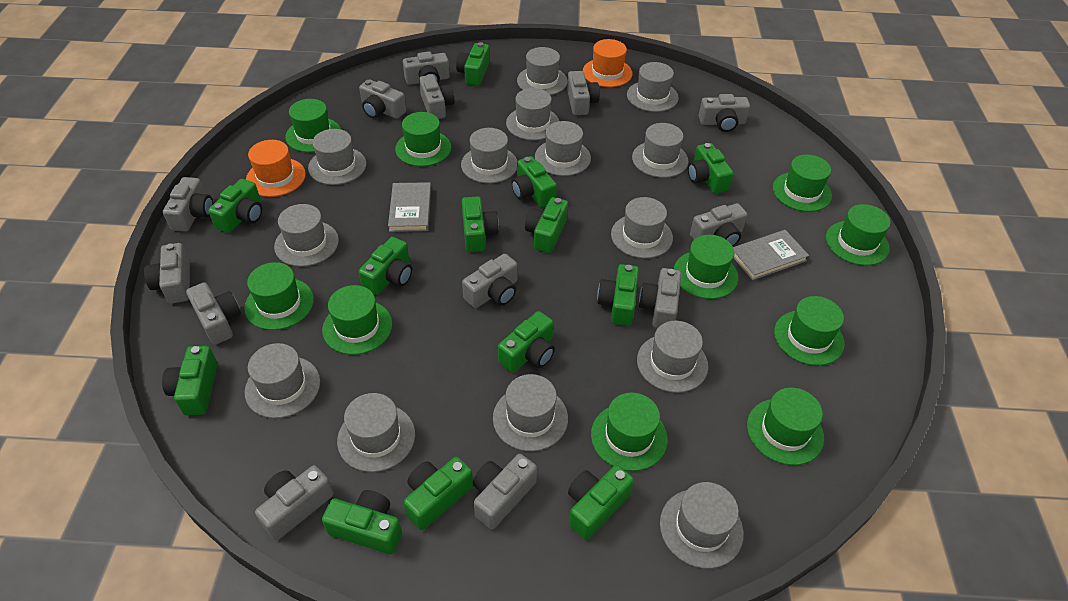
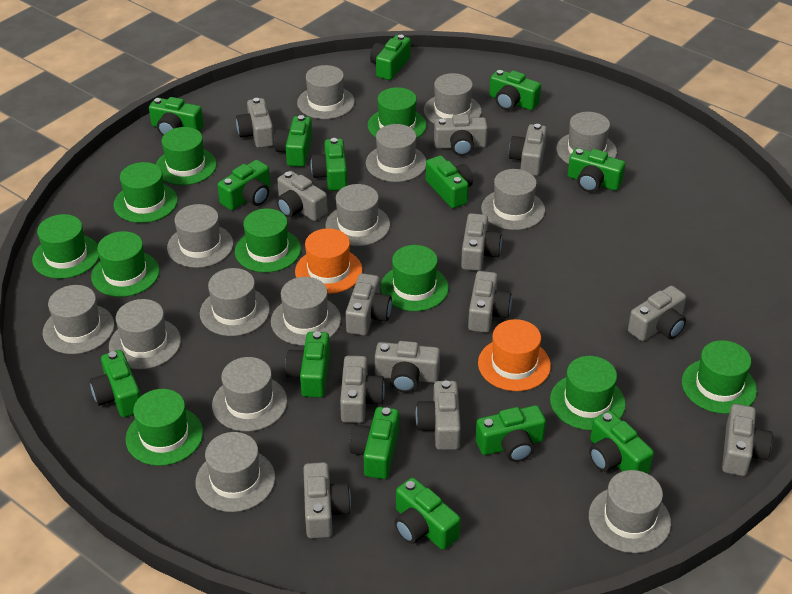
green camera: [162,346,218,415] [208,179,262,233] [322,490,402,554] [358,237,412,295] [403,457,473,530] [456,42,490,86] [462,196,499,252] [498,311,555,373] [512,156,557,207] [525,197,568,253] [568,465,634,540] [597,264,639,326] [688,143,733,194] = 13 -> [90,350,141,417] [149,97,204,136] [218,160,270,210] [274,115,312,167] [285,331,330,398] [311,138,347,191] [350,407,399,479] [370,35,411,80] [394,477,461,550] [426,156,473,208] [475,405,546,462] [489,70,541,110] [568,148,625,192] [589,411,654,474] = 14
grey book: [388,182,431,232] [733,230,809,281] = 2 -> none = 0

